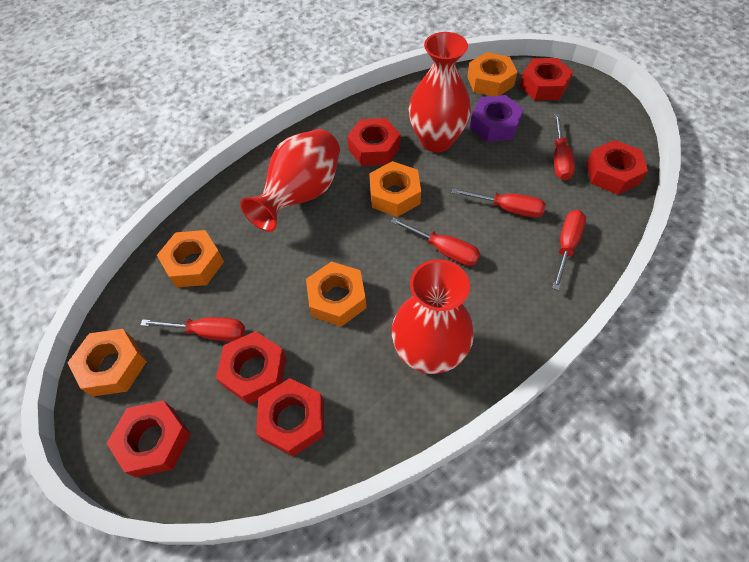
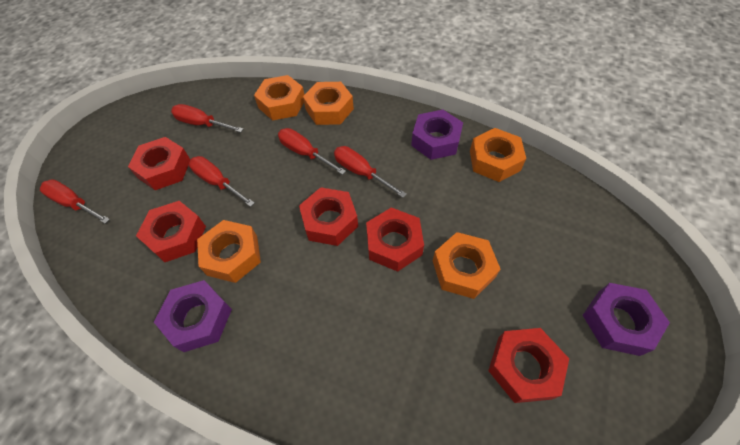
purple nut: [470,95,524,142] = 1 -> [154,280,232,352] [411,110,463,160] [583,283,670,356] = 3
red nut: [107,400,191,477] [216,331,286,404] [256,378,324,457] [347,118,401,166] [520,58,573,100] [586,140,648,195] = 6 -> [128,137,191,190] [136,201,206,262] [299,187,358,246] [366,207,424,272] [488,328,569,403] = 5
red vase: [240,129,340,232] [392,259,474,374] [409,32,471,152] = 3 -> none = 0

